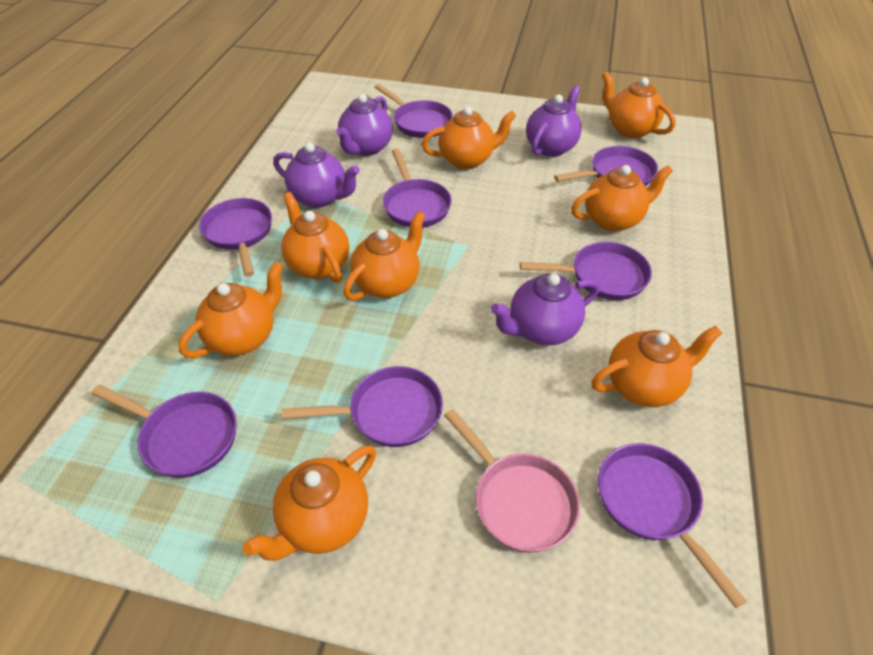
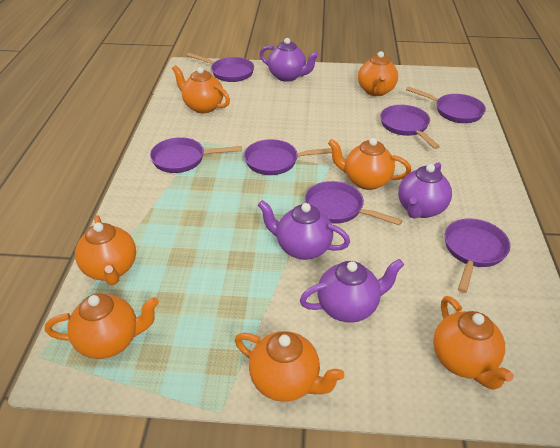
orange teapot: [179,262,284,358] [243,445,376,561] [281,192,350,283] [344,211,425,301] [421,106,516,169] [571,165,673,231] [591,326,722,407] [602,72,676,139] = 8 -> [45,294,159,359] [75,215,136,285] [172,65,230,113] [235,331,344,402] [328,138,411,190] [358,51,398,96] [433,296,514,390] = 7
pink pan: [444,409,580,553] = 1 -> none = 0
purple pan: [91,385,237,478] [199,198,272,277] [282,366,443,447] [375,84,453,138] [383,149,452,227] [520,242,652,300] [554,146,658,186] [598,443,747,608] = 8 -> [150,137,242,173] [186,53,254,82] [244,139,332,175] [305,181,403,226] [380,105,440,149] [406,86,486,123] [445,219,511,293] = 7

